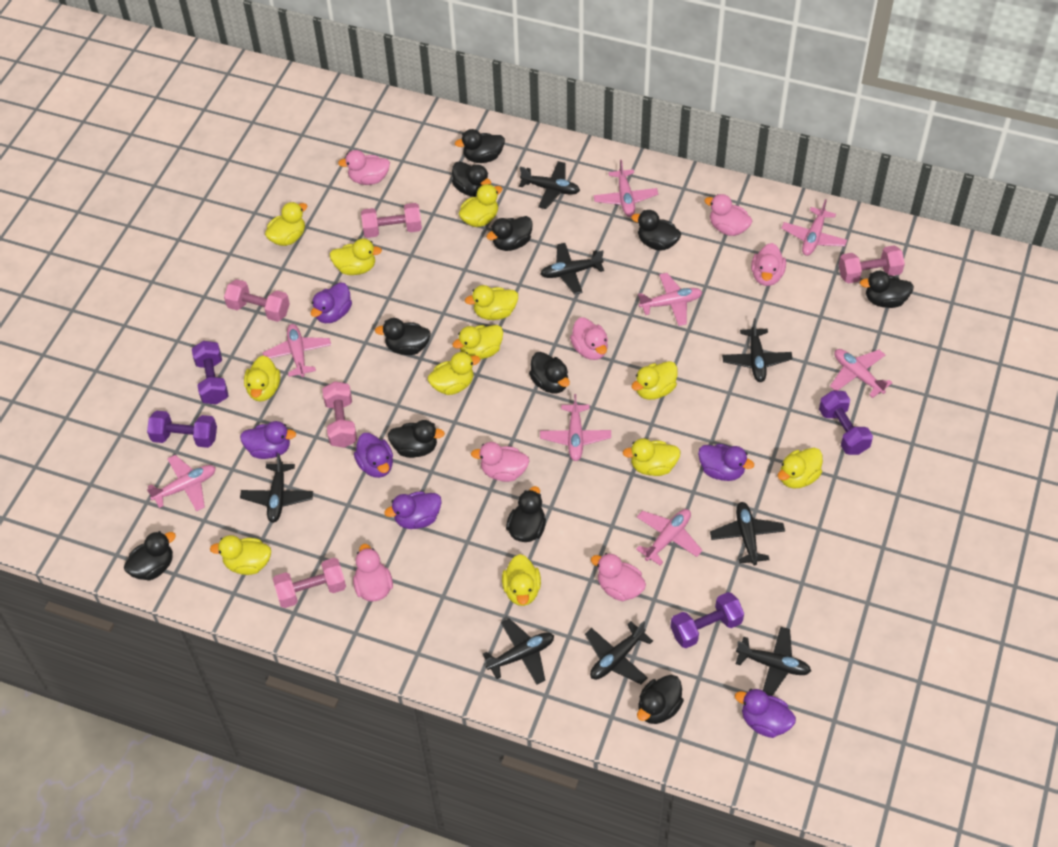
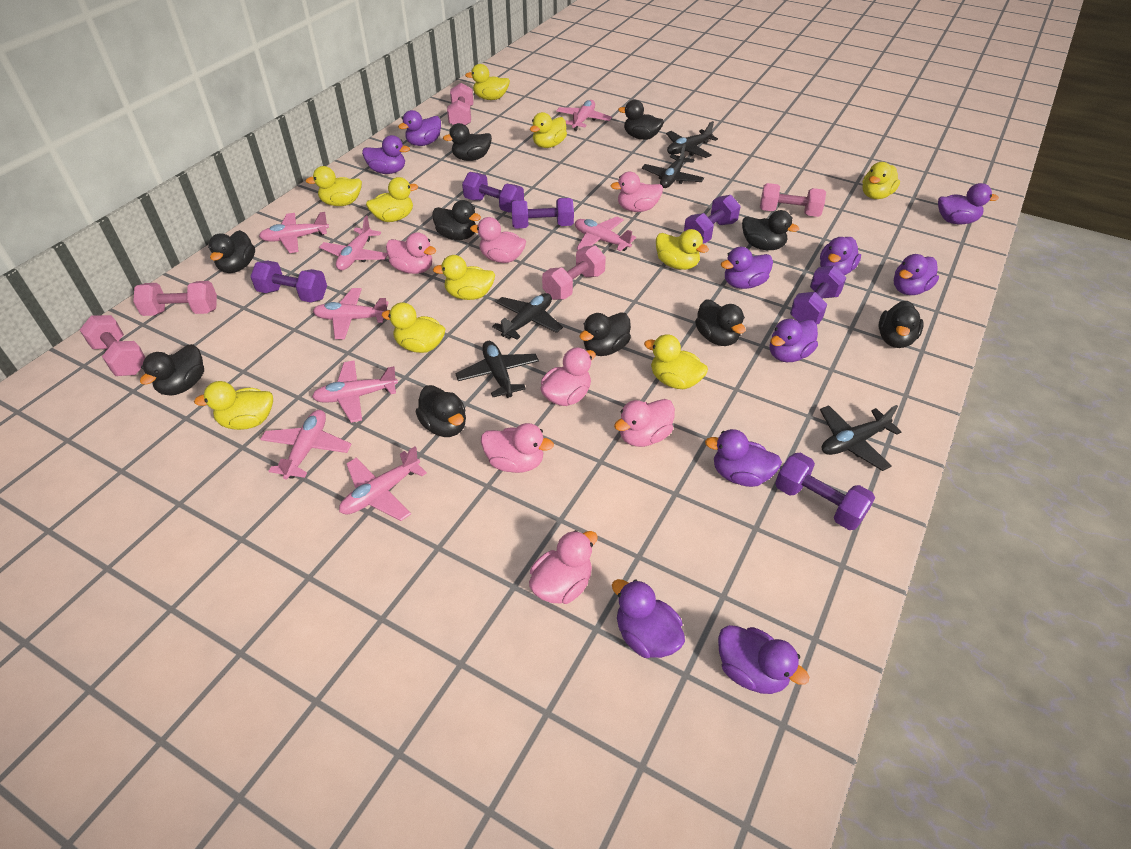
black duck: [124,531,176,581] [375,318,431,355] [388,420,445,458] [452,161,491,197] [455,129,505,163] [486,216,533,251] [506,486,546,542] [529,352,570,393] [631,210,681,251] [637,675,684,724] [860,271,914,308] = 11 -> [140,344,204,396] [208,230,255,273] [416,385,466,437] [432,200,481,240] [443,123,492,161] [580,312,631,356] [618,100,664,140] [695,299,746,346] [742,210,799,250] [878,301,924,348] = 10
black plane: [240,453,313,523] [483,618,554,685] [519,161,580,209] [540,243,604,295] [585,621,653,684] [710,502,785,565] [722,318,793,382] [736,627,811,696] = 8 -> [455,341,539,398] [492,293,563,340] [642,144,704,188] [666,121,718,158] [820,405,902,471] = 5
purple duck: [240,421,296,459] [311,283,352,323] [354,433,393,478] [384,491,442,529] [698,444,754,481] [735,689,796,738] = 6 -> [362,135,410,174] [398,110,441,146] [612,579,685,658] [705,429,782,487] [718,625,809,694] [721,247,773,289] [770,319,818,362] [820,237,861,275] [894,254,939,295] [938,183,999,224] = 10
purple dumbbell: [147,411,217,448] [192,341,228,405] [670,592,744,648] [819,391,873,455] = 4 -> [250,261,327,303] [462,172,524,213] [511,198,574,229] [684,195,741,243] [775,453,875,530] [790,266,846,324] = 6
yellow duck: [210,535,271,575] [244,356,280,401] [265,202,307,246] [329,238,382,275] [428,352,480,395] [452,325,503,359] [459,184,502,227] [465,285,518,320] [502,554,541,606] [623,438,681,476] [632,361,678,400] [778,448,823,489] = 12 -> [194,381,273,430] [306,166,362,206] [366,177,418,222] [382,302,445,353] [433,255,495,300] [465,64,510,100] [530,112,567,148] [644,334,708,389] [656,229,709,270] [862,162,900,199] = 10

